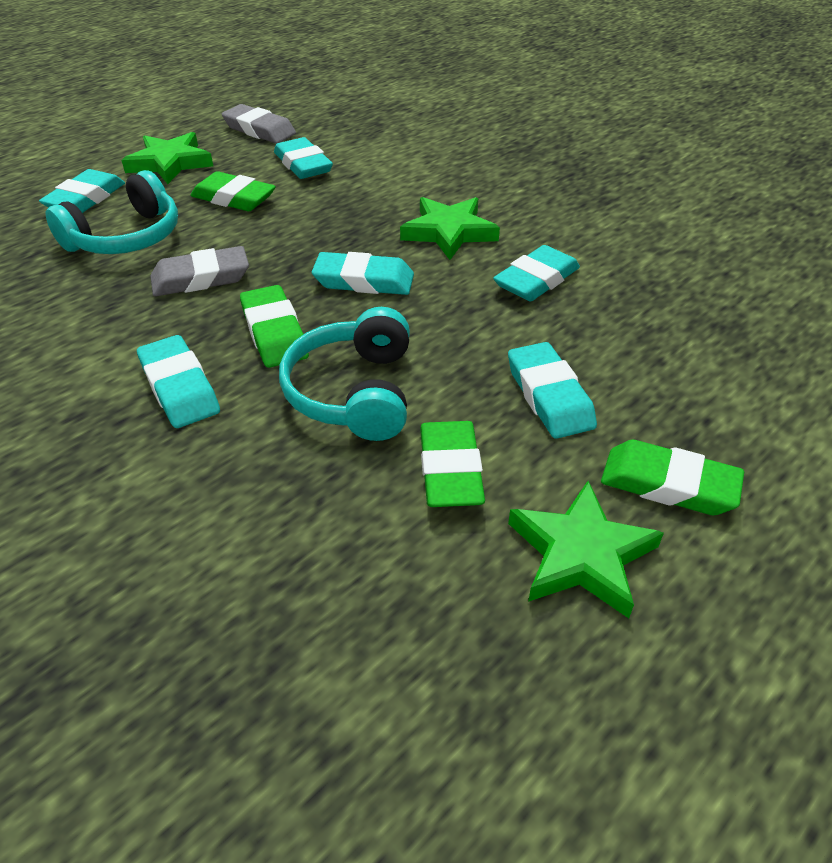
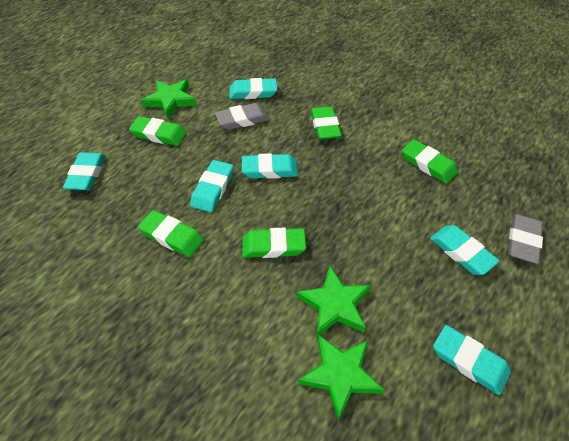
green eraser: [190,171,276,211] [240,285,309,368] [420,421,485,507] [601,440,744,515] = 4 -> [129,116,186,146] [138,210,204,257] [242,228,306,258] [311,106,342,140] [402,139,458,184] = 5
turquoise headphones: [45,170,178,254] [279,307,410,441] = 2 -> none = 0

